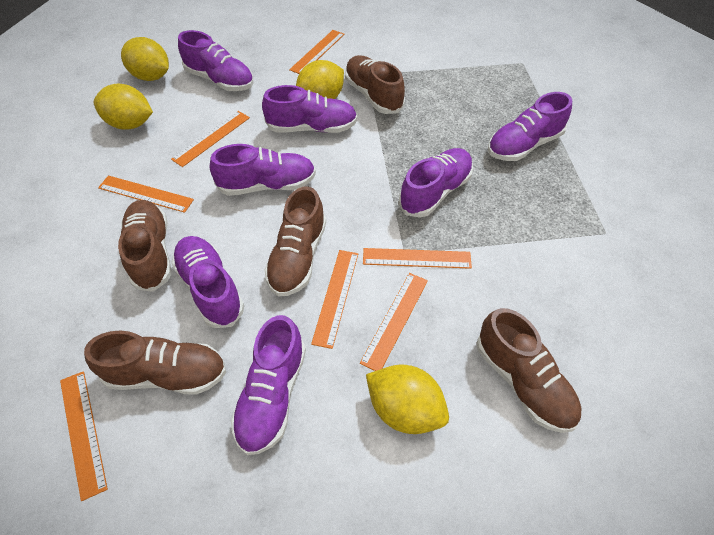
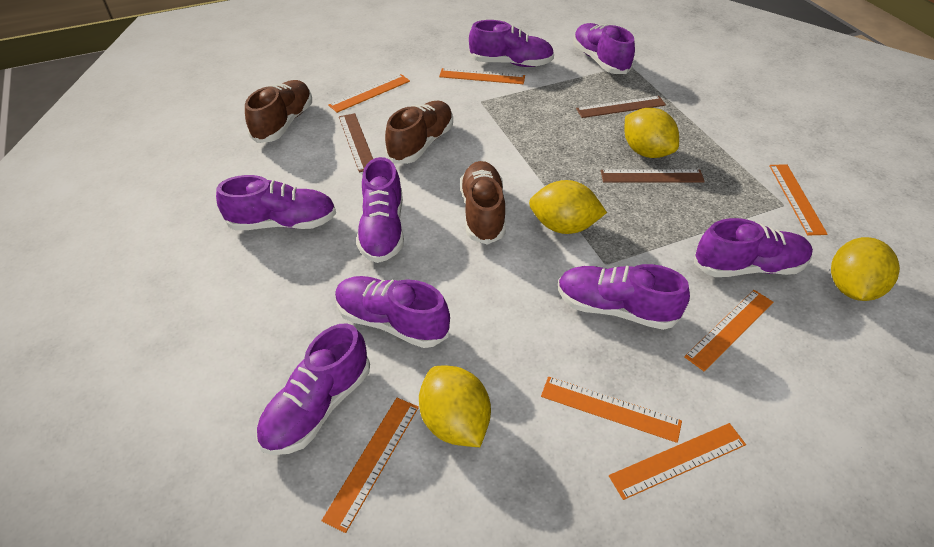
brown ruler: none = 0 -> [339,113,373,172] [576,96,666,118] [601,170,705,182] = 3
brown shoe: [84,331,226,395] [118,200,172,292] [264,186,326,297] [345,55,405,114] [477,308,581,433] = 5 -> [245,80,312,143] [385,100,453,164] [460,161,506,245] = 3
purple shoe: [171,236,244,328] [178,30,253,91] [210,144,316,196] [231,315,306,455] [262,85,357,133] [399,148,473,217] [488,92,572,161] = 7 -> [216,175,336,230] [256,323,370,455] [335,276,450,348] [356,157,404,263] [469,20,554,67] [558,264,690,330] [573,23,635,74] [694,218,813,277] = 8

